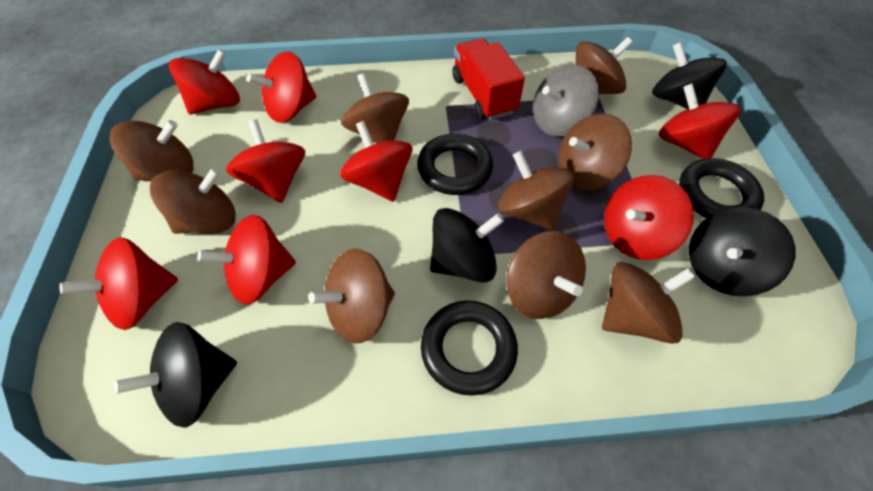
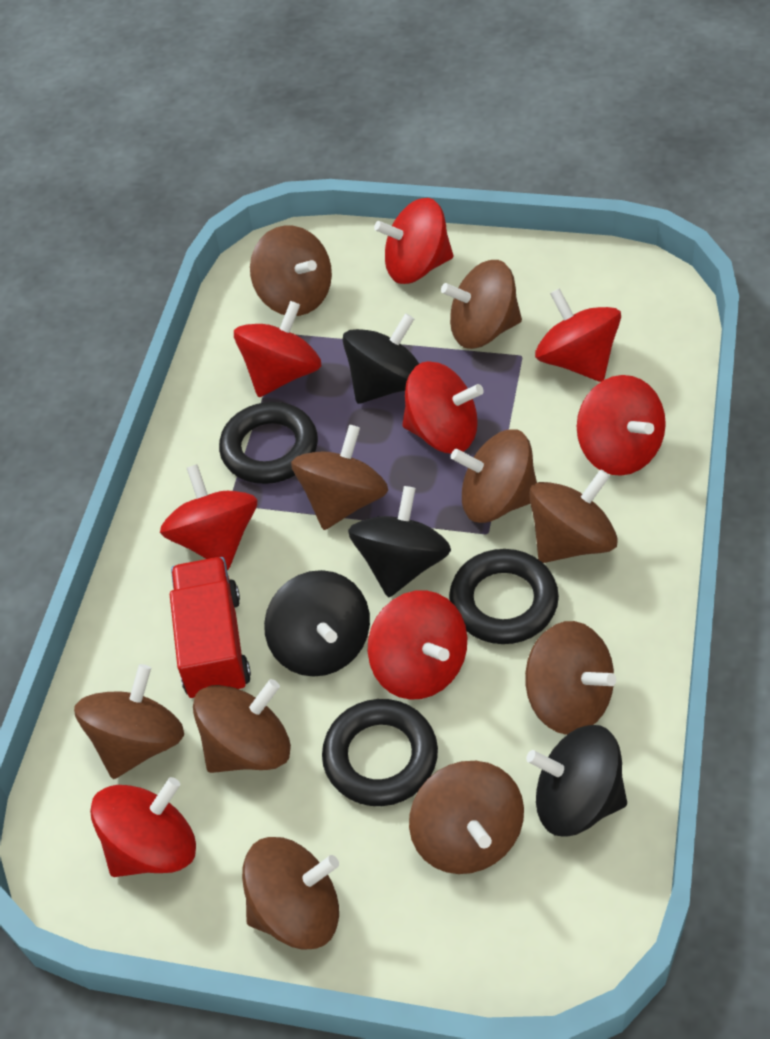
brown spinning top: [110,120,193,180] [150,167,235,234] [309,248,395,343] [341,73,409,144] [498,151,574,231] [506,231,586,319] [559,113,632,190] [575,37,633,94] [602,262,695,344] = 9 -> [74,664,184,779] [193,679,291,773] [242,837,339,950] [250,226,332,316] [291,424,388,530] [409,761,524,874] [441,260,522,349] [451,429,537,523] [525,621,616,735] [529,469,618,563] = 10
grey spinning top: [533,65,599,137] = 1 -> none = 0

